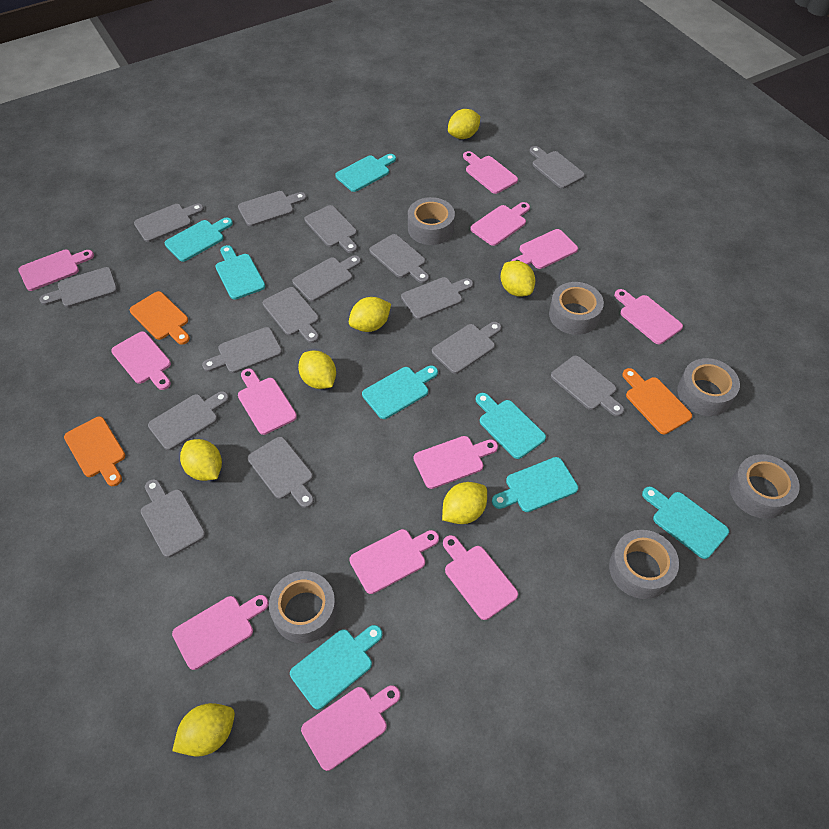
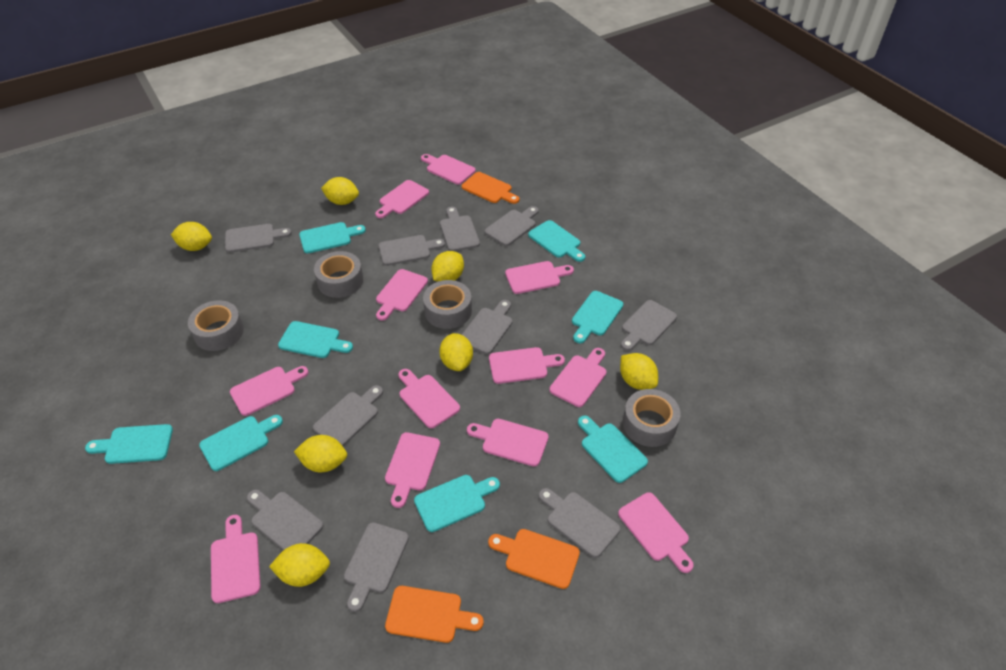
grey cutting board: [40,267,117,307] [134,203,204,242] [141,479,206,558] [148,391,229,450] [202,327,282,373] [238,191,307,227] [248,437,314,508] [263,287,319,343] [292,255,361,302] [305,205,357,253] [369,234,429,283] [401,277,473,320] [432,322,502,374] [530,146,585,189] [551,356,624,416] = 15 -> [225,224,292,253] [247,490,324,550] [313,385,383,446] [344,522,409,612] [378,235,445,266] [440,207,480,251] [462,300,513,354] [484,206,539,246] [539,488,620,558] [621,300,677,351] = 10
grey tape: [269,571,337,643] [408,197,455,245] [549,282,604,335] [609,530,679,599] [677,358,740,416] [730,454,800,519] = 6 -> [188,300,244,351] [314,251,363,298] [423,280,472,329] [623,389,681,447] = 4

